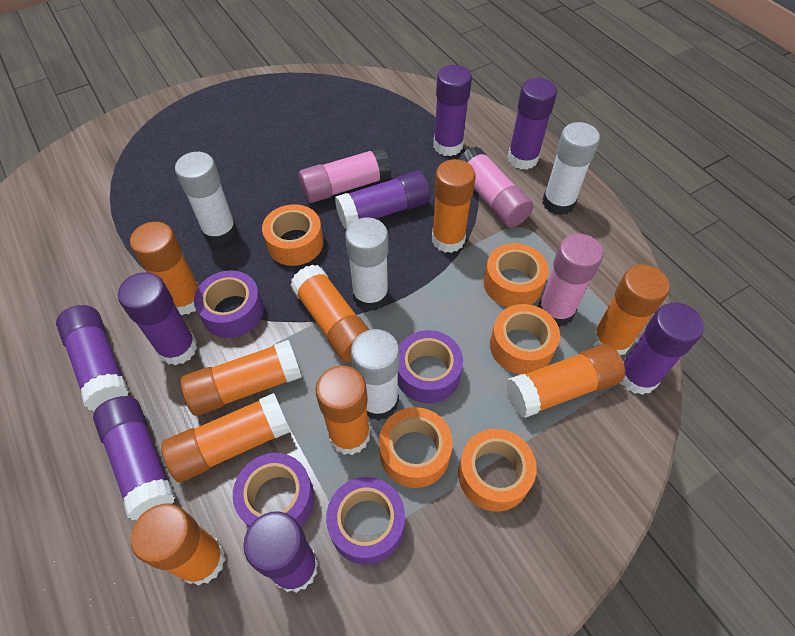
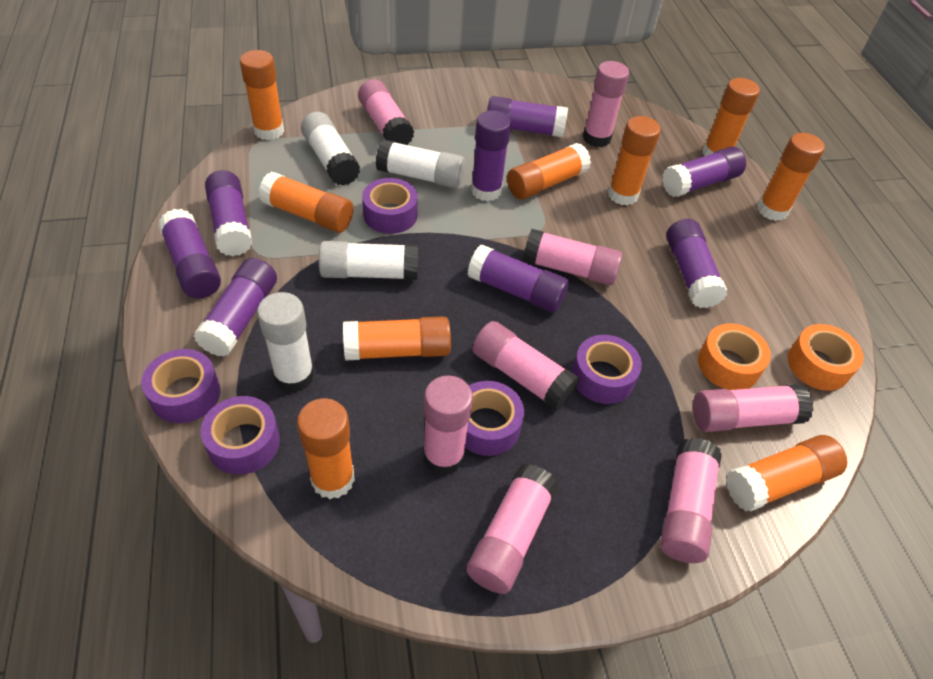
orange tape: [262,204,324,266] [379,407,453,488] [458,429,537,512] [484,243,549,307] [490,304,560,374] = 5 -> [698,324,771,390] [788,324,863,391] = 2
pink glue stick: [298,147,391,203] [458,146,533,227] [538,234,603,327] = 3 -> [358,79,414,145] [423,375,473,475] [467,464,559,594] [472,321,579,410] [523,229,622,285] [583,61,629,147] [660,438,722,563] [693,384,813,432] = 8
purple tape: [194,270,263,338] [233,453,314,527] [326,477,405,565] [398,330,463,403] = 4 -> [141,349,220,423] [201,396,280,475] [362,178,418,234] [465,381,524,456] [572,335,642,404] = 5

